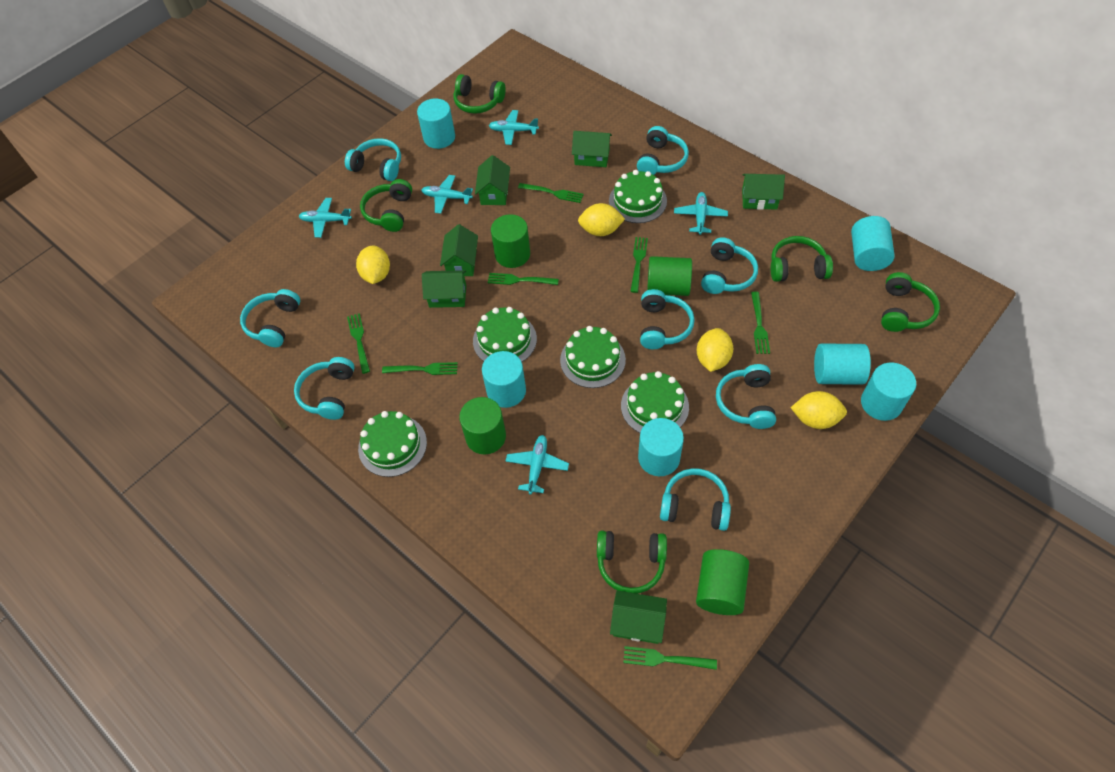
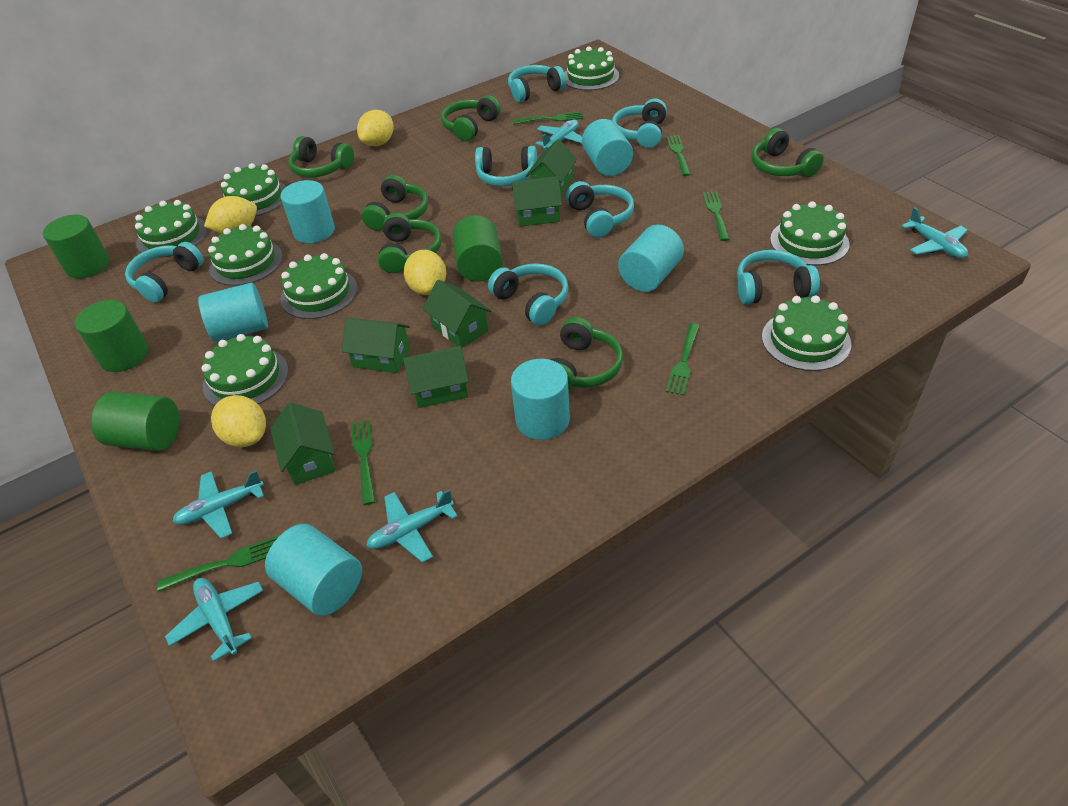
green cake: [358,411,427,477] [473,307,537,362] [560,326,626,388] [609,170,667,223] [621,371,689,433] = 5 -> [135,200,207,258] [202,334,288,406] [208,224,283,286] [221,163,286,217] [280,253,357,319] [564,46,619,91] [762,295,852,371] [770,201,849,266] = 8
green fork: [347,313,370,374] [382,362,458,375] [488,273,559,285] [518,183,584,203] [623,646,717,670] [630,237,648,293] [751,292,770,354] = 7 -> [157,536,277,592] [351,420,375,505] [512,112,583,125] [666,135,691,176] [666,323,700,395] [703,191,729,241] = 6
green headphones: [360,179,412,232] [454,74,506,114] [597,531,667,594] [771,236,833,282] [881,272,940,332] = 5 -> [288,136,354,178] [362,175,428,231] [378,213,442,273] [441,95,501,141] [550,317,623,390] [751,128,824,177] = 6
turquoise headphones: [240,289,300,347] [294,357,355,420] [345,138,401,181] [637,126,689,175] [640,289,695,349] [660,468,731,531] [701,237,758,294] [716,364,776,429] = 8 -> [125,242,204,302] [475,146,537,186] [488,263,569,326] [508,65,566,102] [566,181,634,238] [612,98,667,148] [737,250,820,304] = 7

